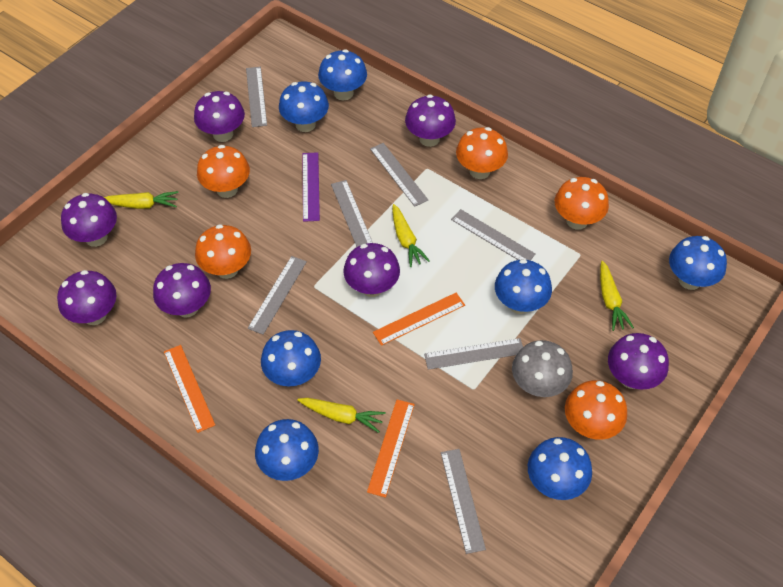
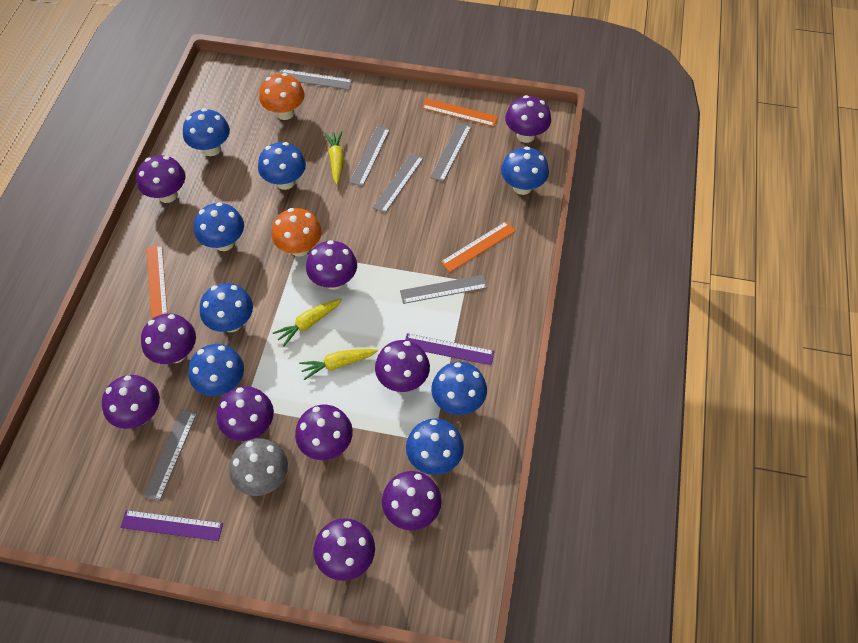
blue mushroom: [255,419,319,481] [261,330,321,386] [279,81,329,132] [318,49,367,100] [495,259,552,314] [528,437,592,500] [669,236,727,290] = 7 -> [183,108,230,156] [188,344,244,396] [194,202,244,251] [200,283,253,332] [258,142,306,190] [406,418,464,475] [431,362,487,415] [501,146,549,195] = 8
grey ruler: [246,67,267,127] [248,256,307,335] [331,180,373,247] [370,143,428,207] [424,338,523,370] [441,449,486,554] [451,209,536,260] = 7 -> [143,409,197,501] [280,69,353,90] [349,126,390,186] [372,153,424,213] [400,275,488,304] [430,122,472,182] = 6
orange mushroom: [195,224,251,279] [197,145,250,198] [456,127,508,179] [555,177,609,230] [565,380,627,440] = 5 -> [259,73,304,120] [271,208,322,257] = 2
purple mushroom: [57,270,117,325] [61,193,117,247] [153,263,211,318] [194,91,245,142] [343,243,400,297] [405,94,456,147] [608,333,669,390] = 7 -> [102,375,160,429] [136,155,185,203] [141,314,196,364] [217,386,274,441] [295,405,353,460] [306,240,357,290] [313,518,375,581] [375,340,430,392] [382,471,442,530] [505,95,551,143] = 10
purple ruler: [302,152,320,222] = 1 -> [120,510,223,541] [405,333,494,365] = 2
yellow carrot: [104,191,178,209] [297,398,385,433] [392,204,430,267] [600,261,634,331] = 4 -> [273,299,342,347] [299,349,378,380] [325,131,344,185] = 3

